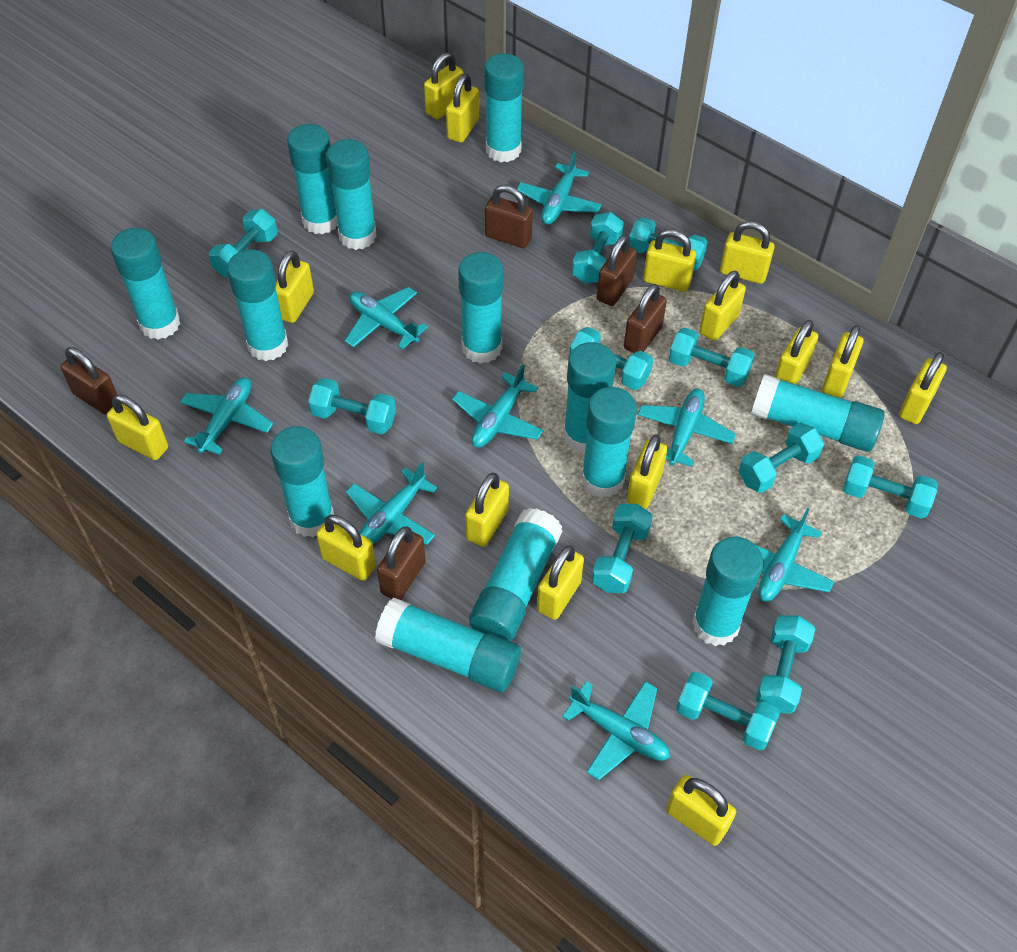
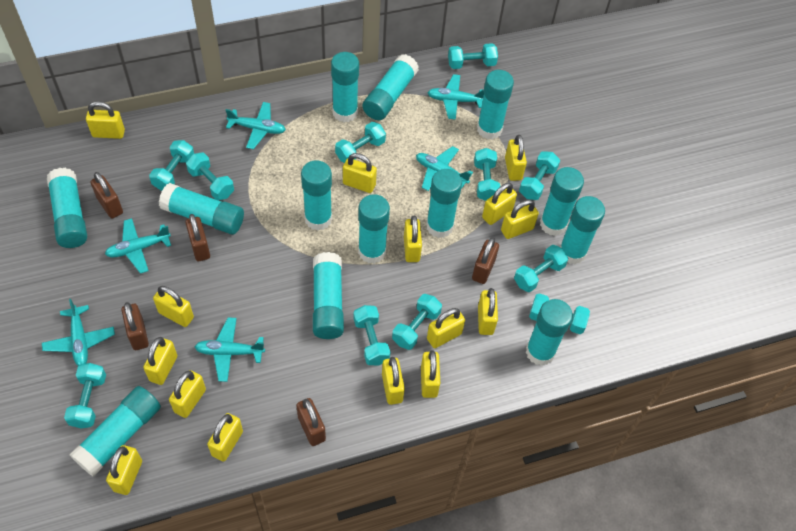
turquoise plane: [180,377,273,455] [345,287,428,350] [346,462,438,545] [452,364,544,448] [517,151,602,225] [562,681,670,780] [637,389,736,467] [735,508,835,602] = 8 -> [42,299,115,366] [105,218,171,274] [195,317,265,382] [226,102,286,149] [416,146,473,191] [427,74,484,120] = 6

